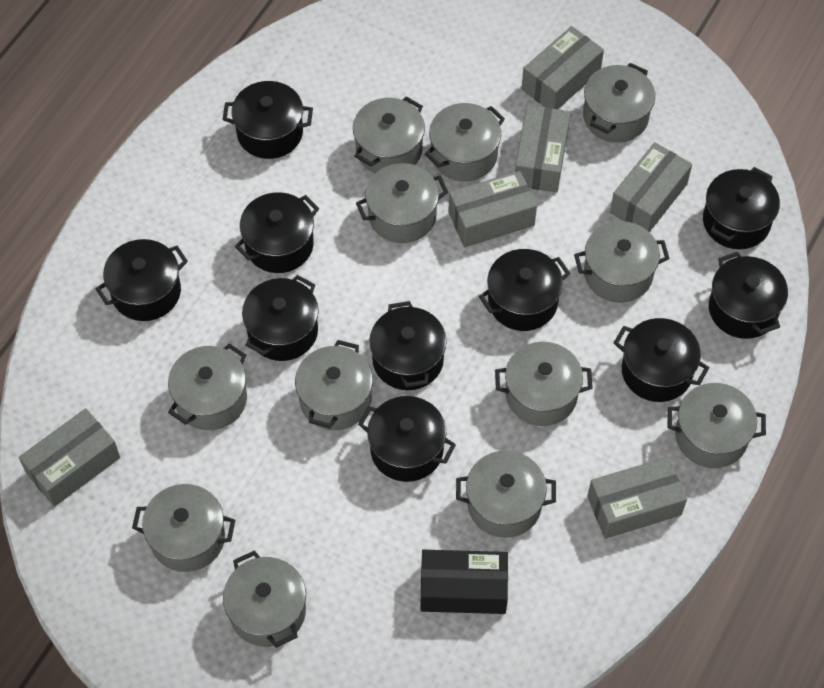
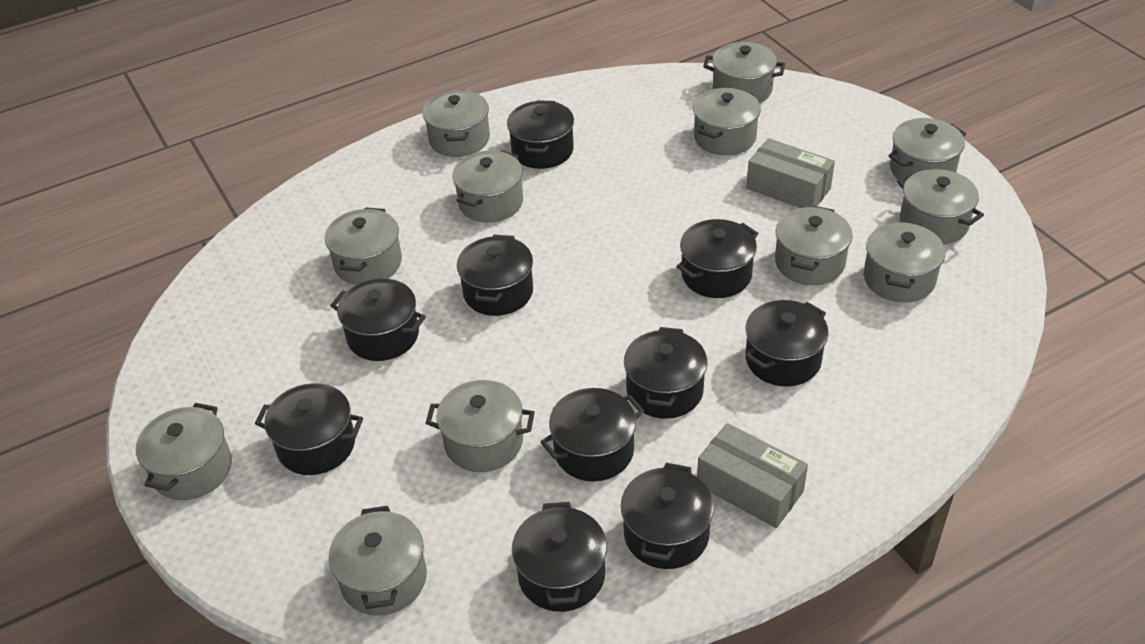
black box: [421,550,508,614] = 1 -> none = 0
grey box: [19,408,120,507] [448,170,537,247] [515,105,571,192] [521,26,604,109] [587,457,687,539] [610,142,692,232] = 6 -> [697,423,808,528] [746,138,835,208] = 2

